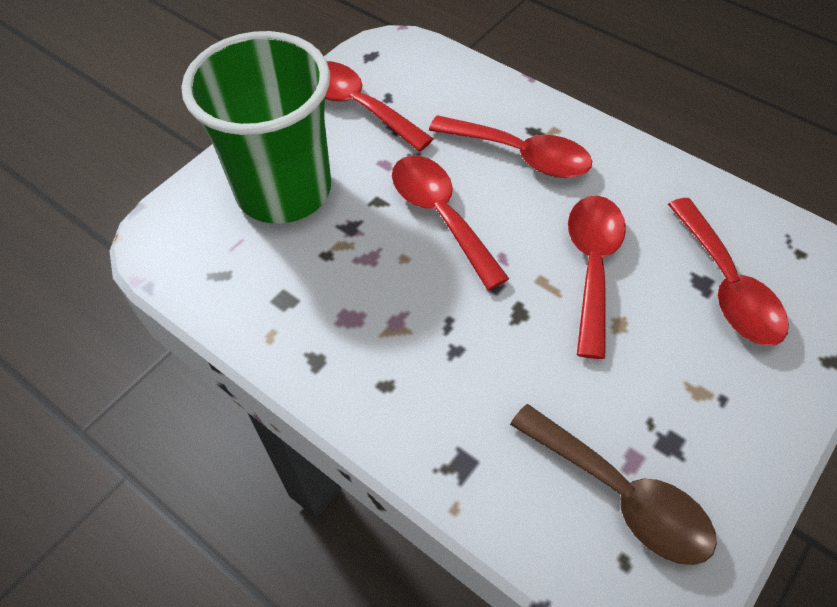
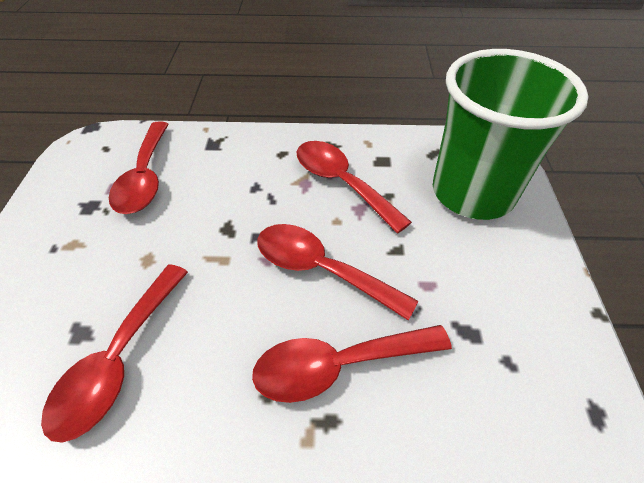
brown spoon: [510,404,717,565] = 1 -> none = 0

